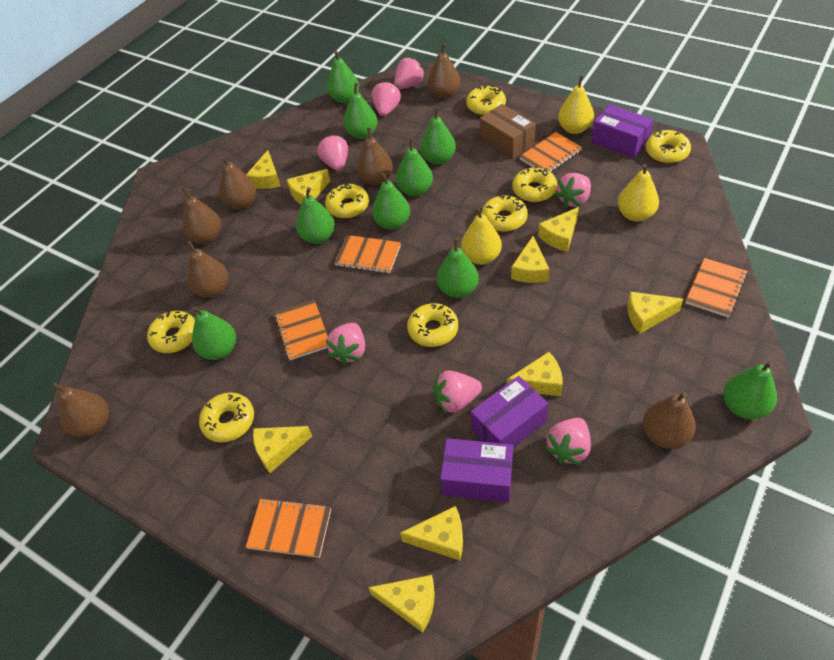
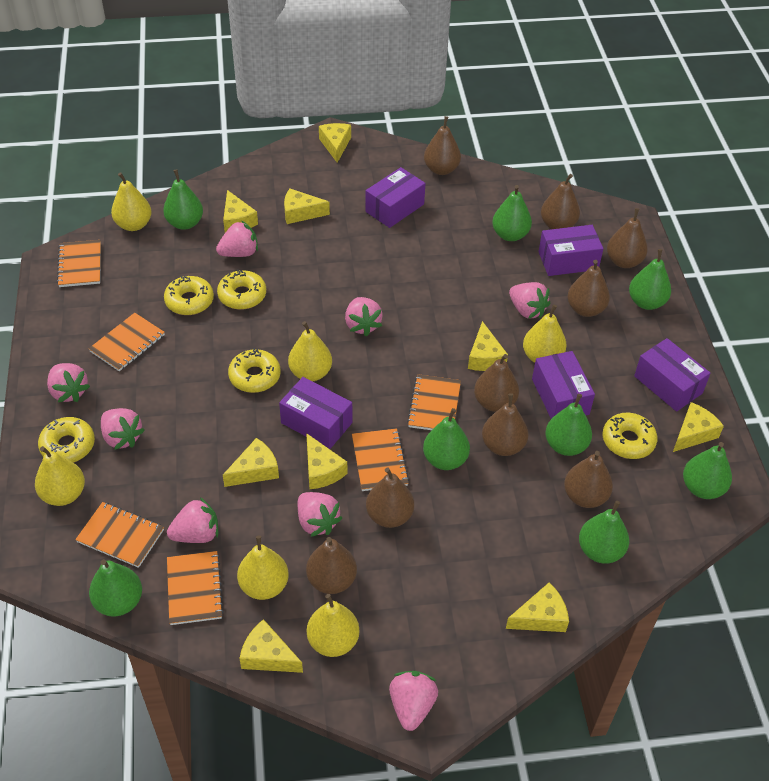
brown box: [480,104,536,159] = 1 -> none = 0
brown pear: [51,382,109,437] [182,188,221,244] [187,241,228,298] [219,156,256,209] [357,127,393,185] [428,43,460,99] [643,392,696,449] = 7 -> [306,537,357,594] [366,467,414,528] [424,116,461,175] [474,354,519,412] [482,393,528,456] [541,174,580,229] [564,451,613,508] [568,260,610,317] [607,208,648,268] = 9
green pear: [192,306,236,360] [296,187,335,244] [327,50,359,103] [344,83,378,139] [372,172,410,230] [396,138,433,196] [420,107,456,165] [437,238,479,298] [723,362,777,419] = 9 -> [89,559,142,617] [163,169,203,230] [423,408,470,470] [492,185,532,241] [545,394,592,456] [579,501,629,563] [629,249,671,310] [683,442,732,499] = 8
orange notebook: [246,498,331,558] [275,300,328,360] [334,235,401,274] [519,132,583,172] [686,258,748,318] = 5 -> [57,240,101,287] [75,502,164,568] [88,313,165,371] [167,551,224,625] [352,428,409,491] [407,374,461,430] = 6
pink strawberry: [317,134,348,171] [326,323,365,365] [372,80,401,116] [394,57,426,89] [434,370,482,414] [545,418,591,465] [555,173,591,207] = 7 -> [47,363,90,402] [101,408,145,450] [167,497,218,543] [216,220,258,257] [298,492,342,537] [345,297,383,336] [389,671,438,731] [509,282,550,319] = 8
purple box: [440,438,513,502] [470,376,549,447] [591,104,653,158] = 3 -> [279,377,352,449] [365,167,426,228] [532,351,595,419] [539,225,603,276] [634,338,711,412] = 5
yellow donut: [147,311,195,353] [199,392,254,443] [325,183,369,218] [407,303,458,347] [466,85,506,115] [482,195,528,232] [512,167,557,202] [645,130,691,163] = 8 -> [38,417,95,463] [164,276,214,315] [217,269,266,310] [228,348,281,393] [603,413,657,459] = 5
yellow pear: [461,207,502,265] [558,75,594,134] [618,164,659,222] = 3 -> [35,446,85,506] [111,172,152,231] [237,535,289,600] [288,321,332,381] [307,594,359,657] [523,304,567,363] = 6

